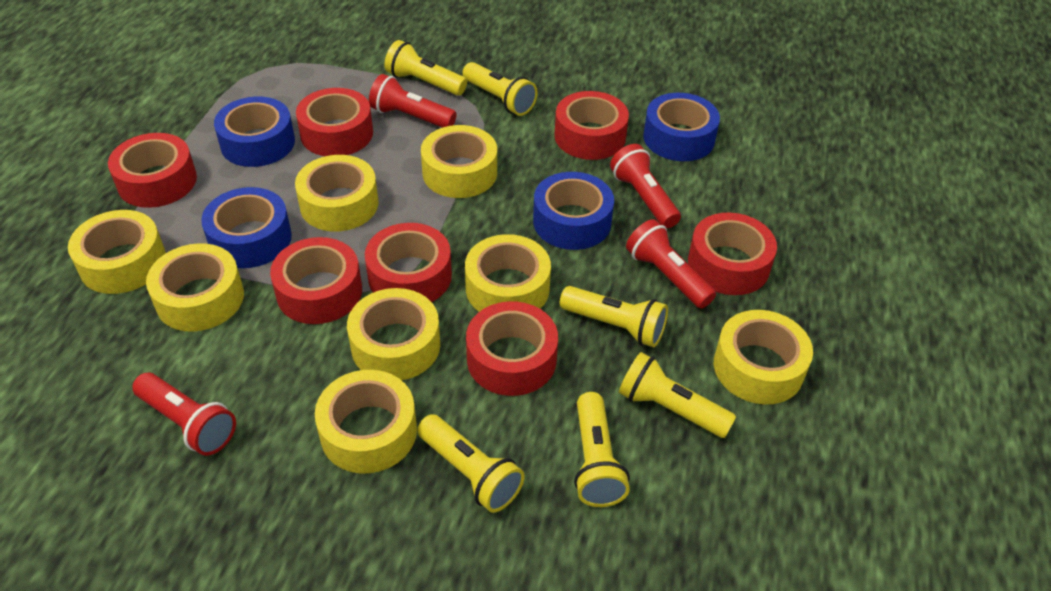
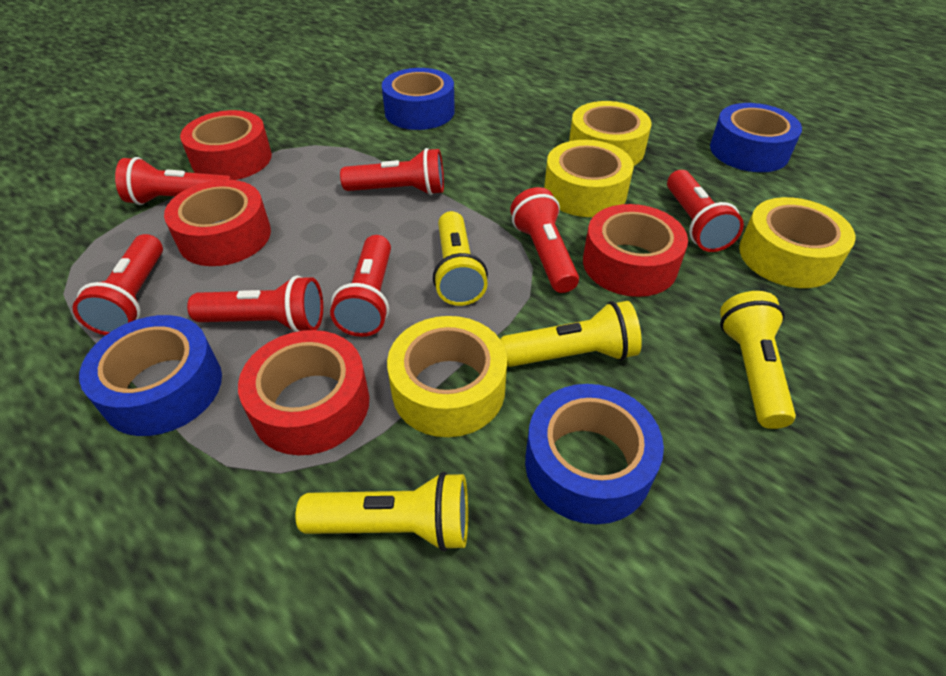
red flashlight: [132,373,236,456] [369,74,457,128] [610,144,681,228] [626,219,716,309] = 4 -> [72,234,163,335] [115,157,233,205] [187,275,323,332] [330,235,391,337] [340,148,444,195] [510,187,579,293] [667,170,744,252] = 7
red tape: [108,133,197,208] [270,237,362,324] [296,88,373,156] [365,223,452,302] [466,301,558,396] [554,91,629,160] [688,213,777,295] = 7 -> [164,179,271,266] [180,110,272,180] [238,330,369,455] [583,204,688,297] = 4
yellow flashlight: [384,40,467,96] [417,414,525,513] [462,62,538,116] [560,286,668,347] [574,392,630,507] [619,352,736,438] = 6 -> [295,472,468,552] [433,211,488,306] [500,301,642,367] [720,291,796,429] = 4
yellow tape: [68,210,166,294] [146,243,244,332] [295,155,379,231] [315,370,417,473] [347,288,440,380] [421,125,497,198] [465,234,551,312] [714,310,813,404] = 8 -> [387,316,507,437] [544,140,634,217] [569,101,651,166] [739,197,855,288] = 4

